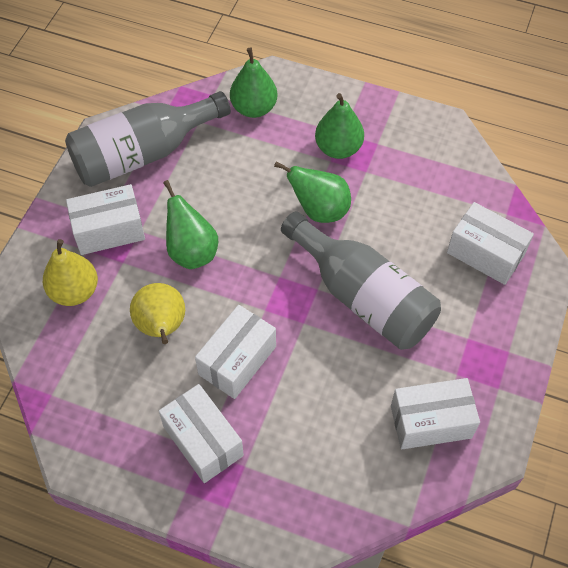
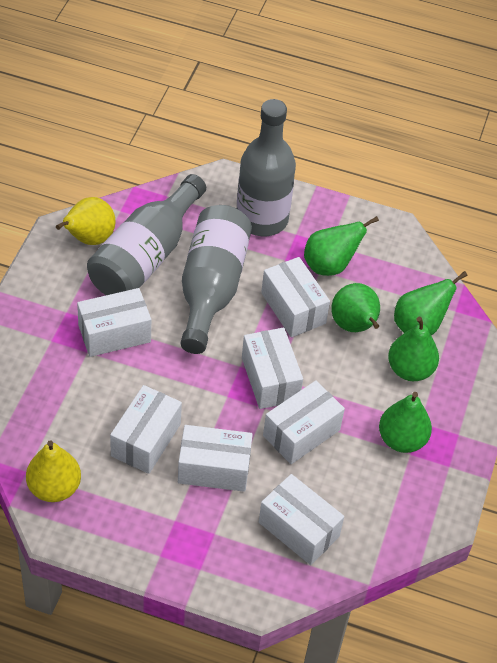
green pear: [163,180,218,269] [230,48,277,118] [274,162,351,223] [315,93,364,159] = 4 -> [304,216,379,276] [331,283,380,332] [379,392,432,453] [388,316,439,381] [394,271,467,335] = 5
grey bottle: [65,91,231,187] [281,211,441,350] = 2 -> [87,174,206,295] [181,205,252,354] [237,99,296,236] = 3
white box: [66,184,145,255] [159,384,244,483] [195,305,276,399] [391,378,480,449] [447,202,534,285] = 5 -> [77,288,151,357] [110,385,182,474] [178,425,253,492] [242,327,303,409] [259,474,344,565] [261,257,330,337] [263,380,345,464] = 7

